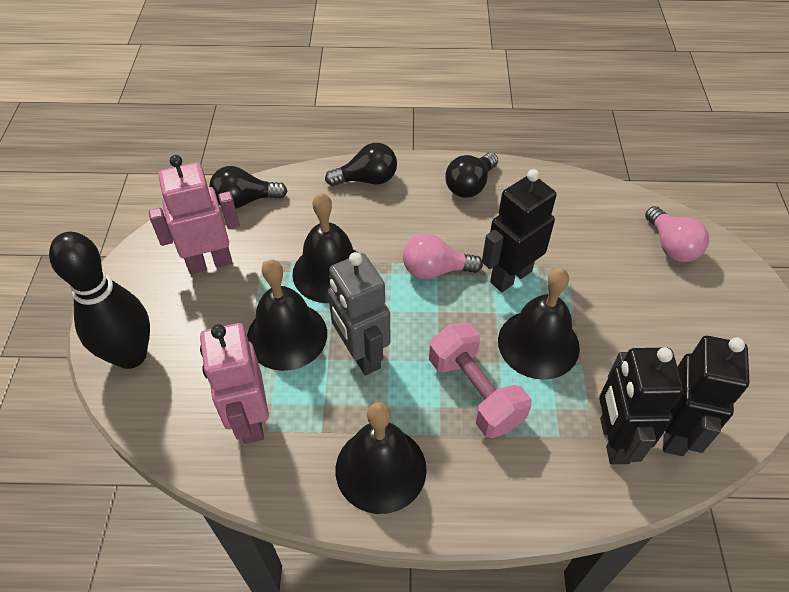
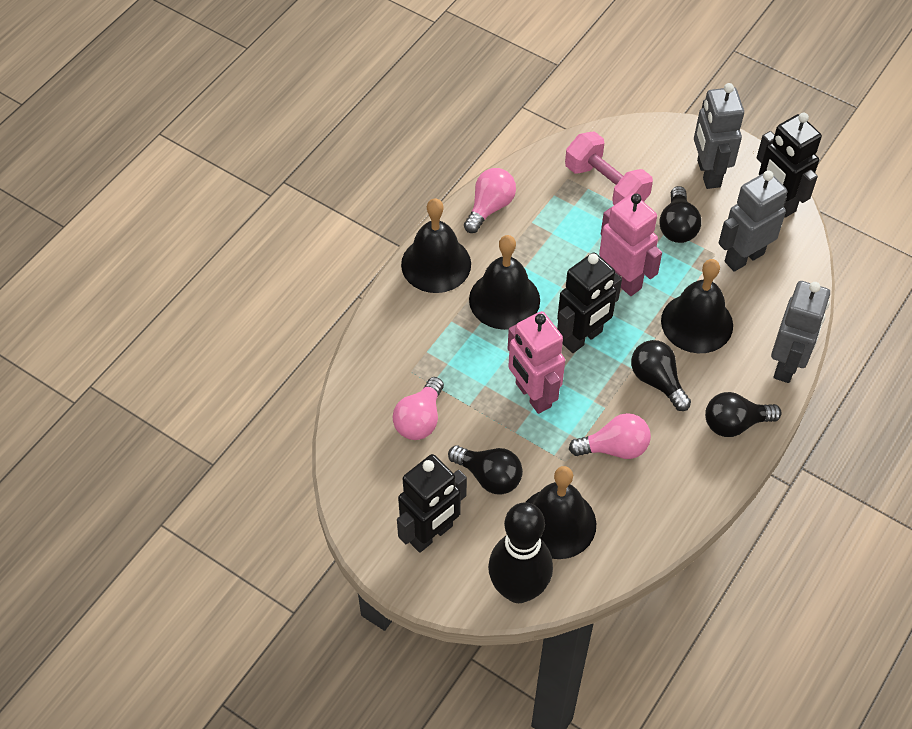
black light bulb: [209,166,287,208] [325,143,397,186] [445,153,498,198] = 3 -> [448,445,523,494] [631,340,691,411] [659,186,701,243] [705,392,782,437] = 4
grey robot: [328,252,390,375] = 1 -> [694,83,744,189] [719,170,787,272] [771,281,830,383] = 3
pink light bulb: [403,233,483,280] [645,206,709,262] = 2 -> [393,377,444,440] [464,168,516,233] [569,413,651,459] = 3

